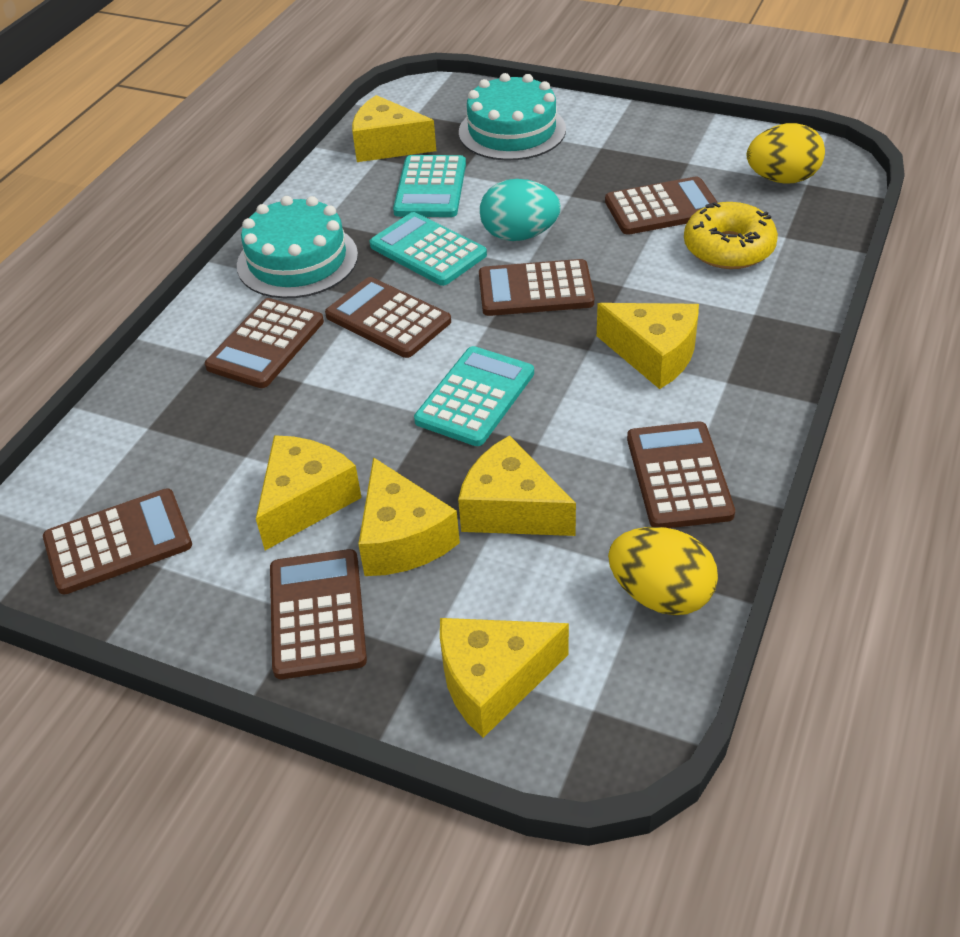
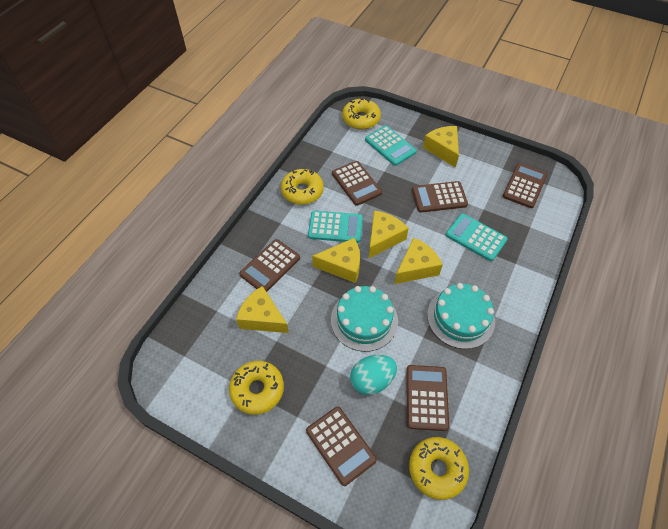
brown calculator: [43,488,192,595] [205,298,324,388] [270,549,367,679] [325,277,451,358] [479,259,594,316] [605,176,718,235] [627,421,735,528] = 7 -> [239,239,300,292] [306,407,377,486] [332,161,382,206] [406,365,449,431] [412,181,468,213] [503,163,548,208] = 6
yellow cheese: [256,435,362,550] [352,95,436,162] [358,457,460,576] [440,618,569,738] [458,435,576,536] [597,303,699,389] = 6 -> [236,286,289,333] [312,238,360,283] [368,211,409,259] [394,238,443,284] [423,126,459,168] = 5
yellow donut: [684,202,778,269] = 1 -> [229,361,284,415] [281,169,324,205] [342,99,381,130] [409,437,469,500] = 4
yellow egg: [608,527,718,615] [747,123,825,184] = 2 -> none = 0

